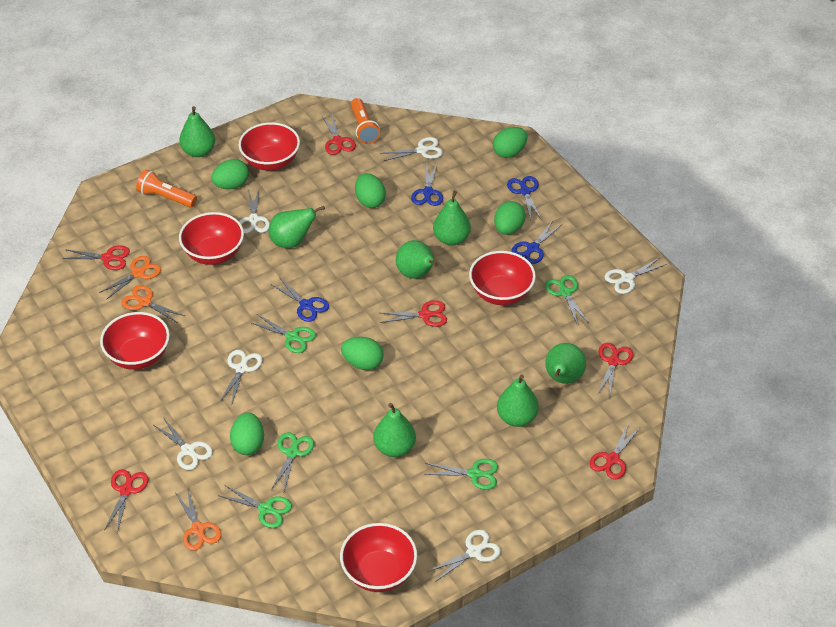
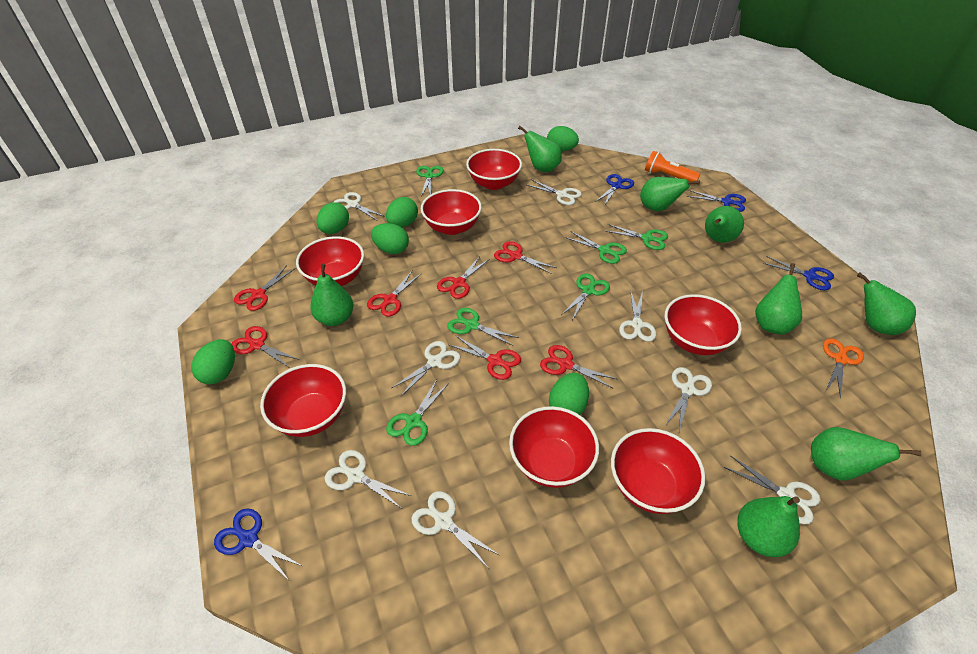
green pear: [179,106,215,157] [269,206,325,248] [374,403,416,457] [396,240,438,279] [433,191,471,246] [497,374,539,427] [545,343,586,384] = 7 -> [310,264,353,326] [518,126,562,172] [640,177,700,211] [705,206,744,243] [737,496,800,557] [755,263,802,334] [811,427,921,481] [857,273,916,335] = 8
green scissors: [218,485,292,528] [250,314,316,353] [271,432,314,491] [424,459,498,490] [545,275,588,325] = 5 -> [386,379,449,446] [416,166,444,196] [447,308,519,346] [561,274,610,320] [565,231,627,264] [605,224,668,250] = 6
orange flashlight: [136,170,197,208] [351,98,380,144] = 2 -> [645,151,700,184] = 1
orange scissors: [99,256,161,300] [121,285,185,323] [175,488,221,551] = 3 -> [823,338,864,398] = 1
red bowl: [100,312,170,370] [179,212,244,265] [239,122,300,171] [340,523,417,592] [469,251,536,305] = 5 -> [260,364,346,437] [296,236,364,286] [421,189,482,235] [466,149,522,190] [509,406,599,488] [611,428,705,514] [665,294,742,355] = 7
red scissors: [63,245,130,270] [104,469,148,533] [322,114,356,155] [380,300,447,327] [590,423,639,479] [598,343,634,395] = 6 -> [232,326,300,368] [234,265,294,311] [367,271,422,317] [437,256,488,299] [448,335,521,380] [494,241,557,274] [540,345,617,388] = 7
white scissors: [154,419,213,470] [220,350,263,406] [239,190,270,234] [383,137,443,161] [427,530,501,582] [604,258,667,294] = 6 -> [325,450,411,509] [334,192,385,221] [392,341,460,396] [411,491,499,568] [527,179,582,205] [619,290,656,342] [665,367,712,432] [724,455,821,524] = 8

